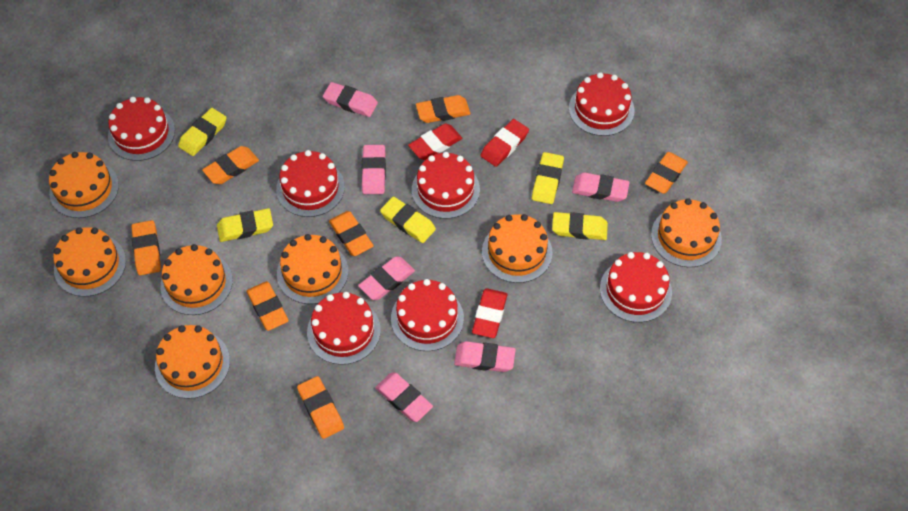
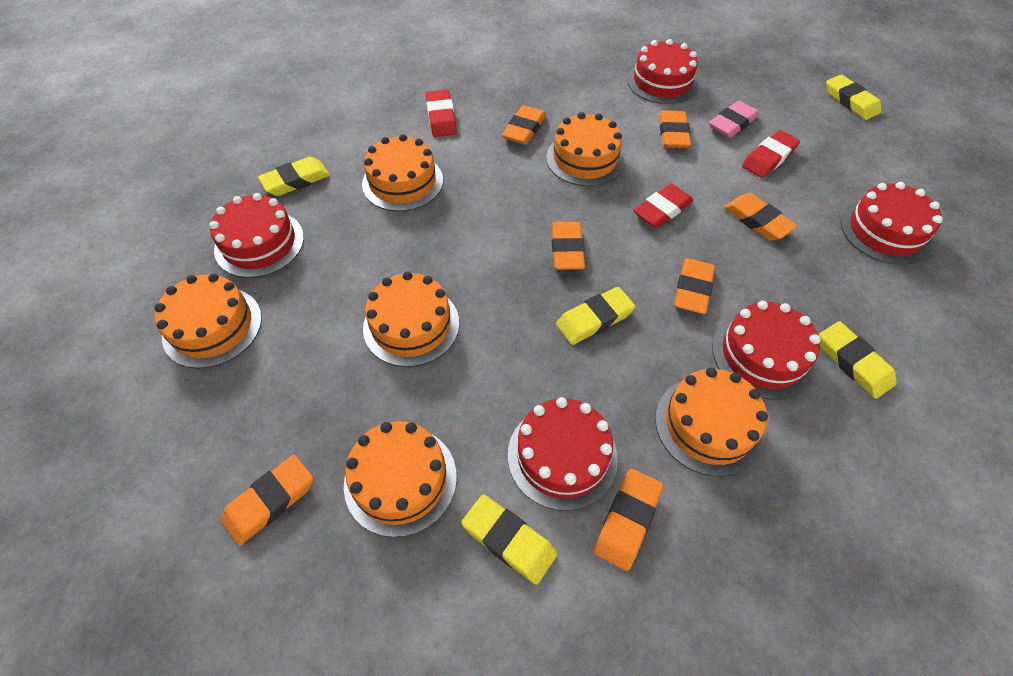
orange cake: [49,152,119,218] [53,227,126,297] [155,325,230,399] [160,244,233,315] [277,234,348,304] [482,214,553,283] [651,198,722,267] = 7 -> [155,273,262,369] [344,421,457,537] [362,134,443,211] [363,271,459,367] [546,112,625,186] [655,368,768,476] = 6
pink eraser: [323,82,378,117] [358,257,415,300] [362,145,386,194] [375,372,433,422] [454,341,516,372] [572,172,630,202] = 6 -> [709,101,759,138] = 1
red cake: [108,97,175,161] [276,150,345,217] [307,292,381,365] [391,279,464,351] [412,152,480,219] [569,72,634,136] [600,252,672,322] = 7 -> [209,193,304,278] [508,397,618,511] [627,39,698,104] [712,301,821,400] [840,182,943,265] = 5

